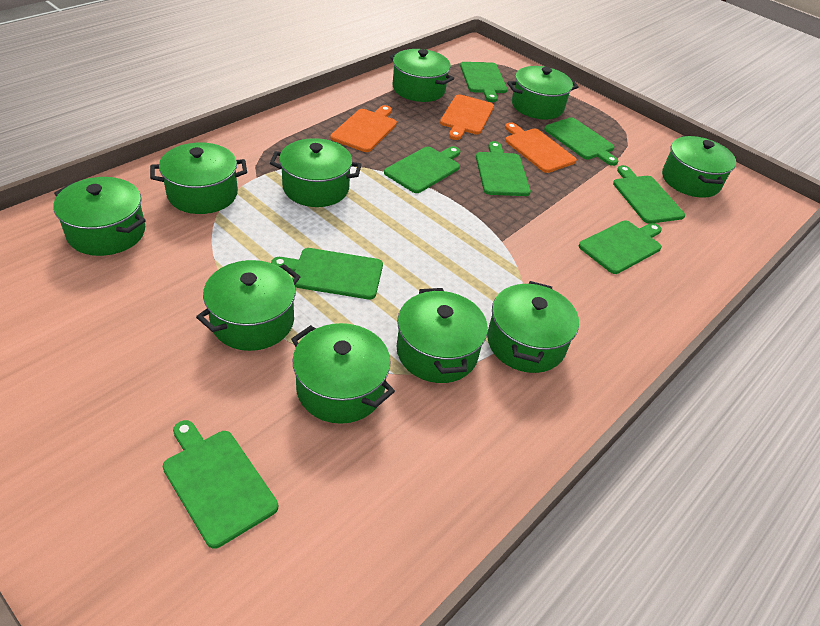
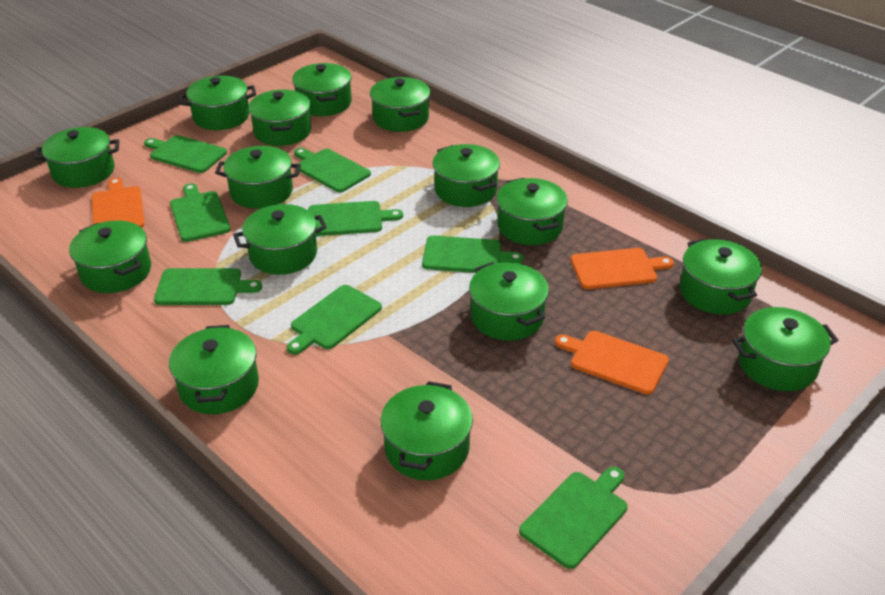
green pot: [53,177,146,256] [150,143,247,214] [196,260,300,351] [270,138,362,207] [291,323,395,424] [389,49,454,102] [397,288,488,383] [487,281,579,373] [507,66,578,119] [662,136,736,198] = 10 -> [34,127,120,188] [69,221,151,293] [169,325,259,414] [179,76,256,130] [215,146,301,209] [233,204,327,275] [248,89,311,146] [292,63,352,116] [370,77,431,132] [381,381,473,480] [433,144,500,207] [469,262,549,340] [497,178,568,245] [680,238,762,315] [732,307,838,391] = 15

